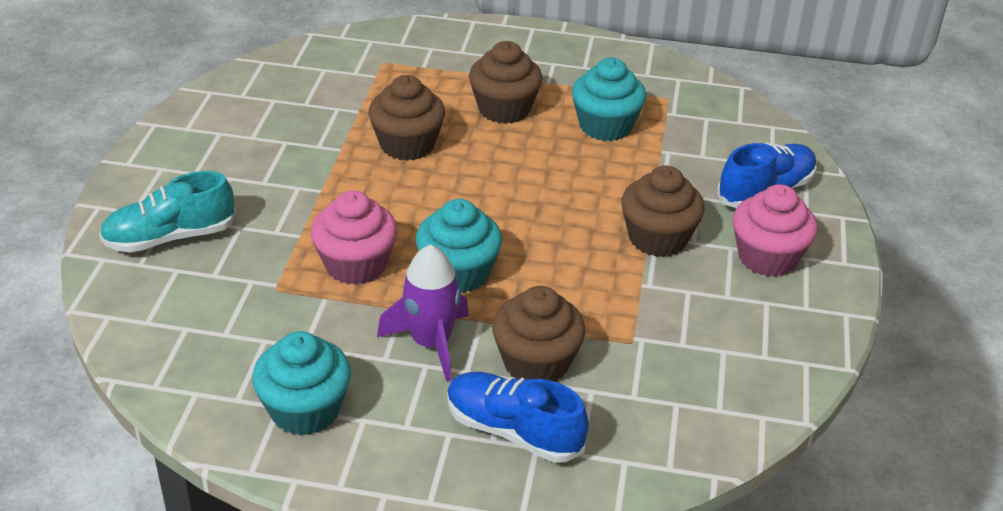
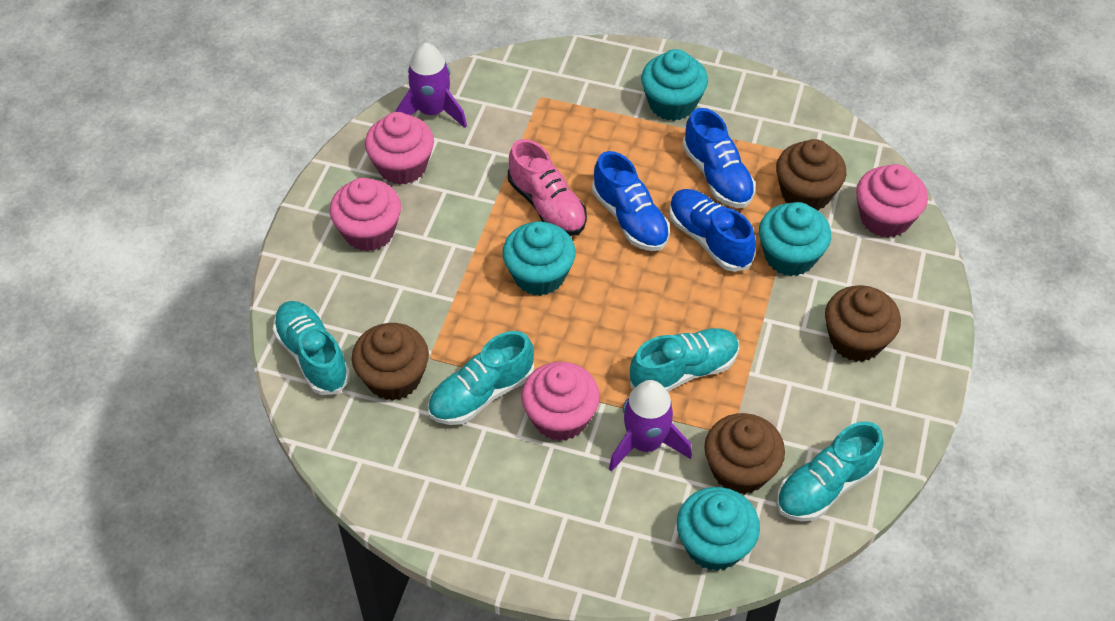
blue shoe: [447,372,589,463] [717,143,817,208] = 2 -> [592,151,670,251] [669,189,756,272] [682,108,756,208] = 3
pink cupcake: [311,190,397,285] [733,184,818,277] = 2 -> [329,178,401,252] [365,112,434,185] [521,362,600,441] [856,164,928,238] = 4
pink shoe: none = 0 -> [508,139,587,236] = 1
purple rocket: [377,245,469,382] = 1 -> [396,43,467,128] [609,380,692,472] = 2
turquoise cupcake: [252,331,351,436] [416,199,502,293] [572,57,646,141] = 3 -> [502,221,575,296] [641,49,708,121] [677,487,760,571] [759,202,831,276] = 4
turquoise shoe: [99,171,236,253] = 1 -> [273,301,350,395] [428,331,534,425] [630,328,739,392] [776,421,884,521] = 4

